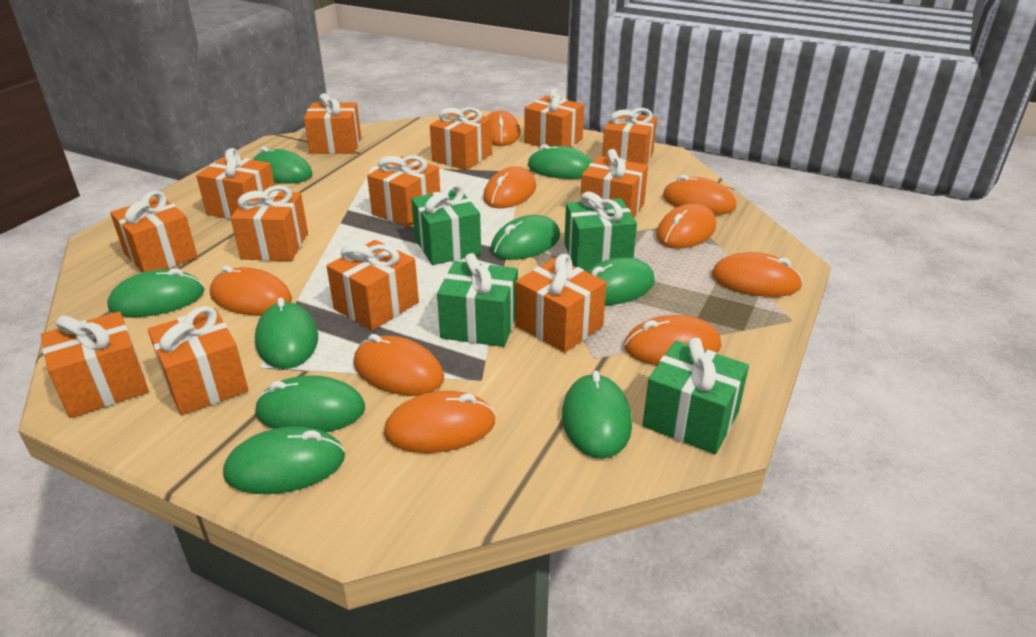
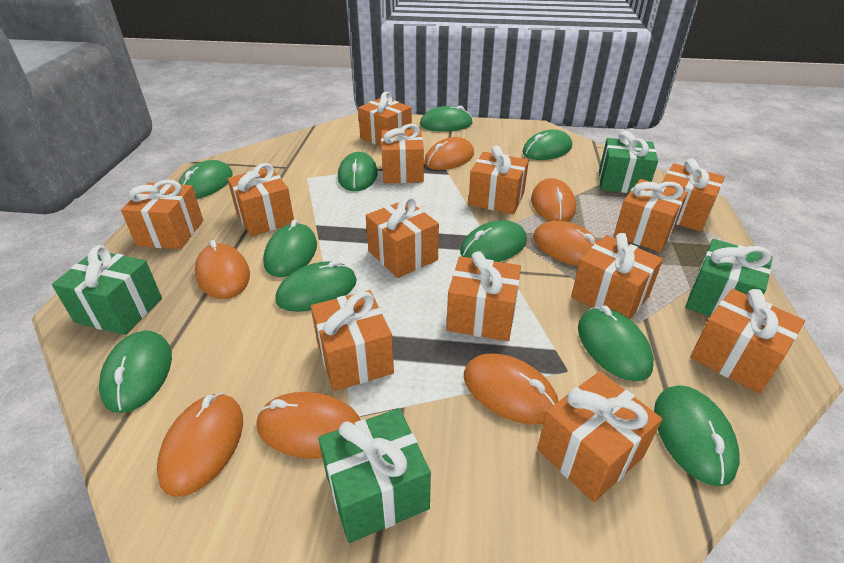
green mouse: [107,268,205,317] [223,426,345,494] [253,147,313,184] [255,298,318,369] [255,375,365,432] [491,215,560,260] [528,144,593,179] [562,371,632,459] [586,257,655,305] = 9 -> [99,330,172,413] [179,160,232,199] [263,219,317,277] [275,260,357,312] [338,152,378,191] [420,106,473,132] [460,220,527,262] [522,129,572,160] [578,306,654,381] [654,385,740,486] = 10
orange mouse: [210,266,292,315] [353,334,444,396] [384,391,495,453] [483,166,536,208] [487,110,520,146] [624,315,722,365] [656,203,716,248] [663,175,736,215] [712,252,803,297] = 9 -> [157,393,243,497] [195,240,250,299] [257,392,361,459] [424,137,474,170] [464,353,558,425] [531,178,576,222] [533,221,599,266] = 7

